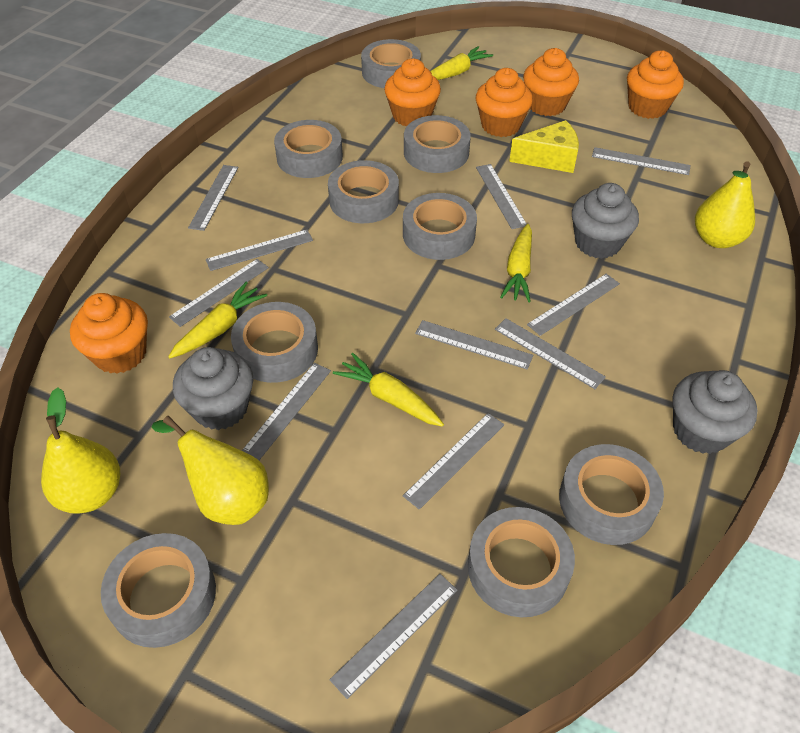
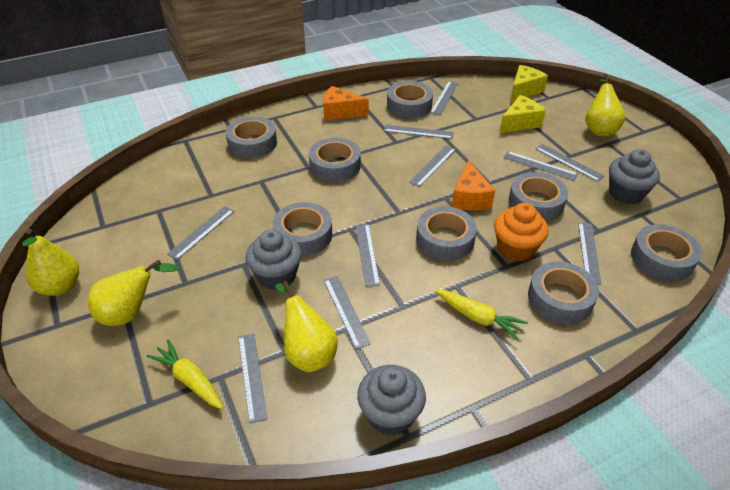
grey ruler: [169,259,269,327] [188,165,239,231] [206,230,313,271] [242,363,331,460] [329,574,457,699] [403,413,504,510] [415,320,533,370] [476,164,527,229] [495,318,606,389] [527,274,620,336] [592,147,691,175] = 11 -> [167,206,234,260] [238,334,267,423] [324,276,371,349] [356,224,380,287] [384,125,454,139] [409,146,456,187] [430,81,458,115] [503,151,578,181] [535,144,605,182] [578,222,601,285] = 10
grey tape: [101,533,216,648] [231,302,318,383] [274,120,343,178] [328,160,399,223] [361,39,421,88] [403,193,477,260] [404,115,471,173] [468,507,575,617] [559,444,664,545] = 9 -> [226,116,277,158] [273,202,332,256] [309,138,361,182] [387,81,433,118] [416,206,477,261] [509,172,568,221] [528,262,599,324] [631,224,702,281] = 8
orange cheese: none = 0 -> [323,86,369,120] [451,160,495,210] = 2
orange cupcake: [70,293,148,374] [384,58,441,127] [476,68,533,137] [523,48,579,116] [627,50,684,119] = 5 -> [494,203,548,262] = 1
yellow carrot: [168,282,267,358] [333,353,444,427] [430,46,493,80] [500,224,532,302] = 4 -> [147,339,223,409] [435,290,528,340] = 2
yellow cheese: [509,120,579,173] = 1 -> [499,95,546,133] [510,65,548,102] = 2
yellow pear: [41,387,120,514] [152,416,269,525] [695,161,755,248] = 3 -> [22,229,79,296] [88,260,179,326] [275,281,338,372] [586,74,625,136] = 4

